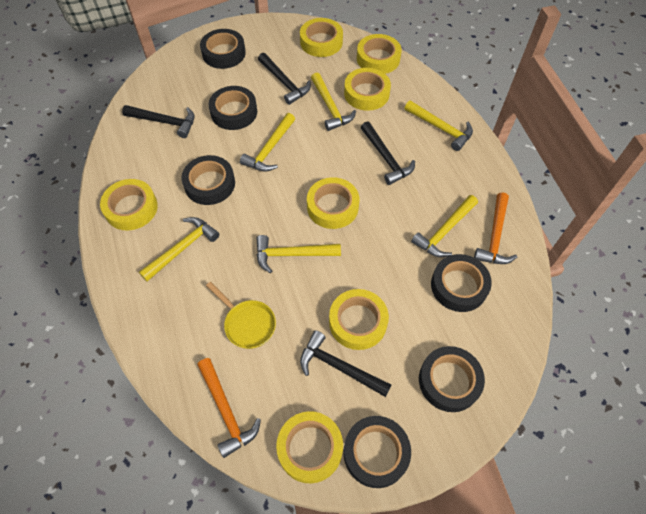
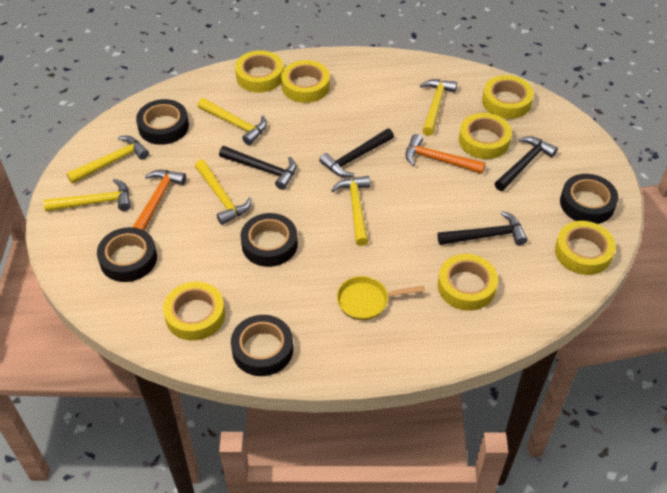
black tape: [181,155,235,205] [200,29,246,69] [209,86,257,130] [344,416,411,488] [419,346,485,412] [431,254,492,312] = 6 -> [97,227,157,282] [136,99,189,145] [231,315,293,376] [240,213,298,267] [560,174,618,224] = 5

